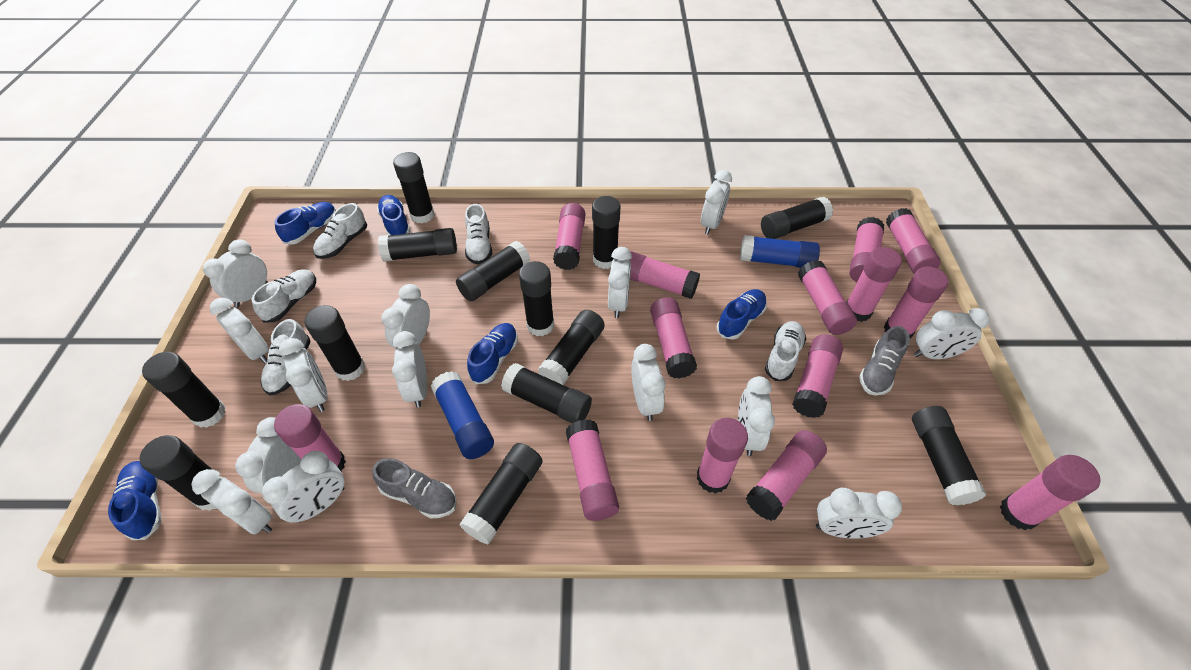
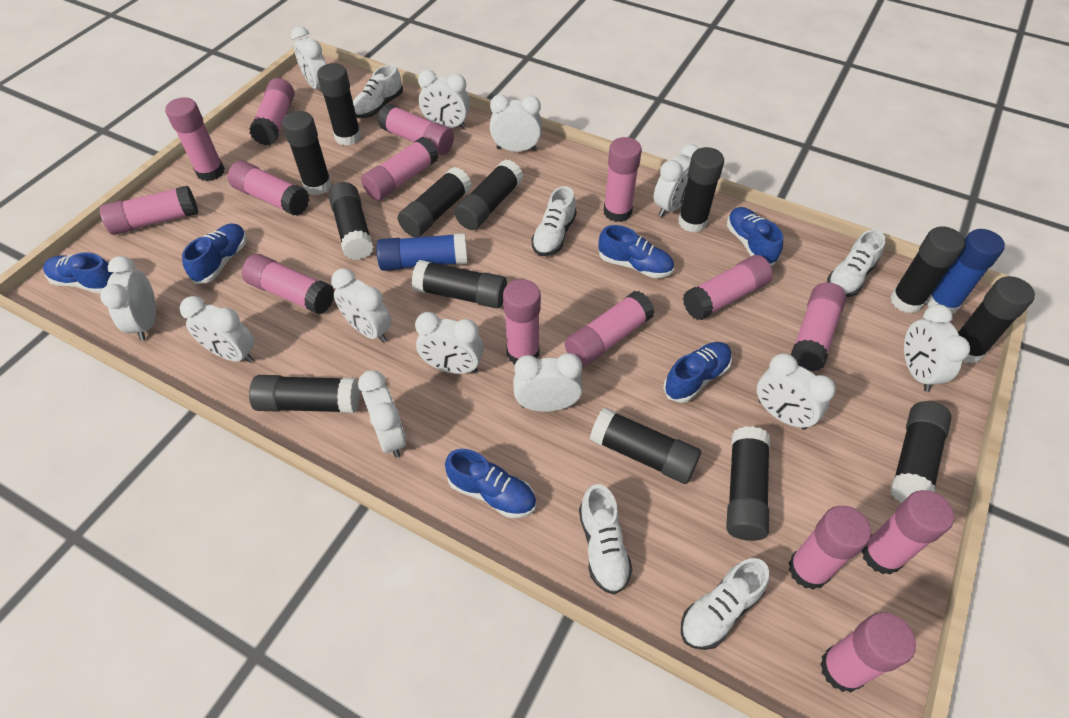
blue shoe: [108,461,162,540] [275,202,336,245] [377,195,410,236] [467,323,518,384] [717,289,767,340] = 5 -> [43,252,114,294] [182,224,247,284] [445,449,536,518] [598,225,674,278] [663,342,732,403] [727,207,783,266] = 6
grey shoe: [372,458,457,519] [859,326,910,396] = 2 -> none = 0
pink glue stick: [274,404,346,471] [553,203,585,270] [566,419,619,521] [628,251,700,299] [650,297,697,378] [697,418,748,494] [746,430,827,521] [792,334,843,418] [798,260,857,335] [846,247,902,322] [849,217,884,282] [884,267,948,339] [886,208,940,274] [1000,455,1101,530] = 14 -> [100,186,198,235] [165,98,225,181] [228,161,309,216] [242,254,334,314] [249,78,294,145] [361,137,439,201] [378,104,454,155] [503,279,541,365] [565,291,655,367] [604,137,642,222] [683,255,773,320] [789,506,871,590] [791,282,846,372] [820,612,916,692] [861,490,954,575] = 15
white clock: [191,469,272,534] [203,239,268,308] [210,298,269,363] [235,417,301,494] [262,451,345,523] [279,338,327,412] [381,284,430,348] [392,331,427,408] [608,247,632,318] [631,344,666,421] [701,170,732,235] [738,376,775,456] [816,488,902,539] [914,308,990,359] = 14 -> [100,256,156,341] [180,296,254,363] [291,26,326,95] [331,268,392,343] [358,370,406,458] [415,312,484,374] [418,70,470,129] [490,94,542,152] [513,353,583,412] [654,144,699,217] [757,353,836,430] [904,304,970,392] = 12

